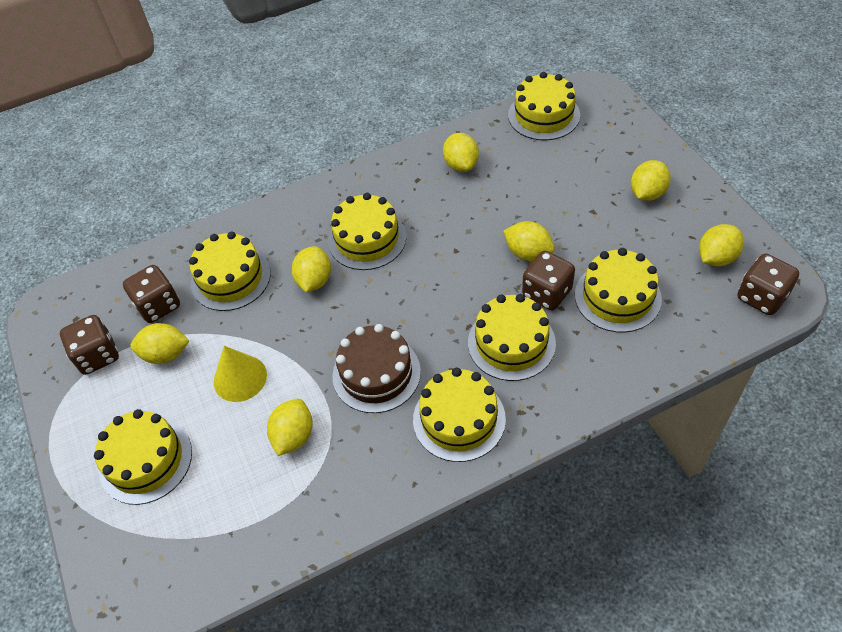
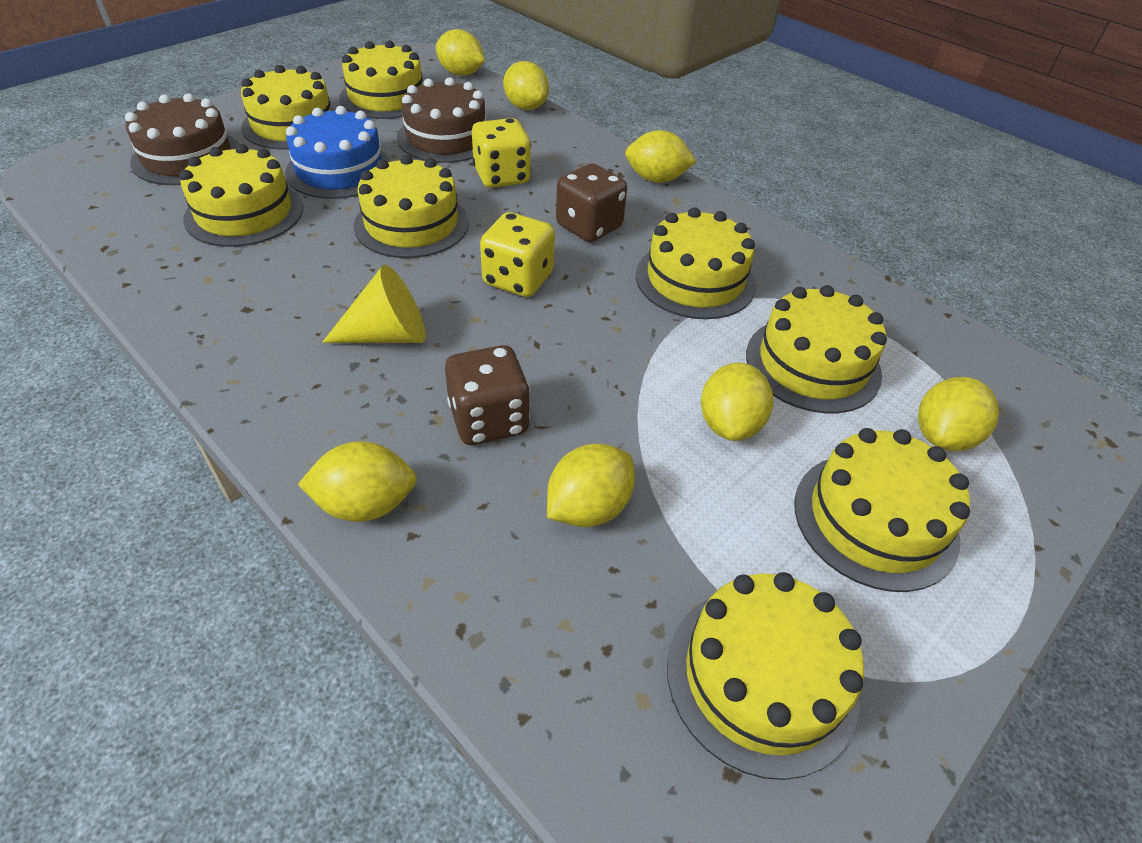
blue cake: none = 0 -> [285,106,392,199] = 1
brown cake: [332,324,421,413] = 1 -> [125,93,240,185] [397,77,486,163] = 2
brown dice: [60,315,119,375] [123,265,180,323] [522,251,575,310] [737,254,799,315] = 4 -> [445,345,530,445] [556,163,627,242] = 2
yellow cake: [94,409,192,505] [189,232,271,311] [328,193,406,270] [413,368,506,462] [468,294,556,381] [508,72,580,140] [575,248,662,333] = 7 -> [179,144,303,247] [241,65,336,150] [339,41,423,119] [354,155,469,258] [636,207,756,319] [667,572,864,780] [746,285,887,413] [794,428,970,592] = 8
yellow dice: none = 0 -> [472,118,531,188] [480,212,555,297] = 2

